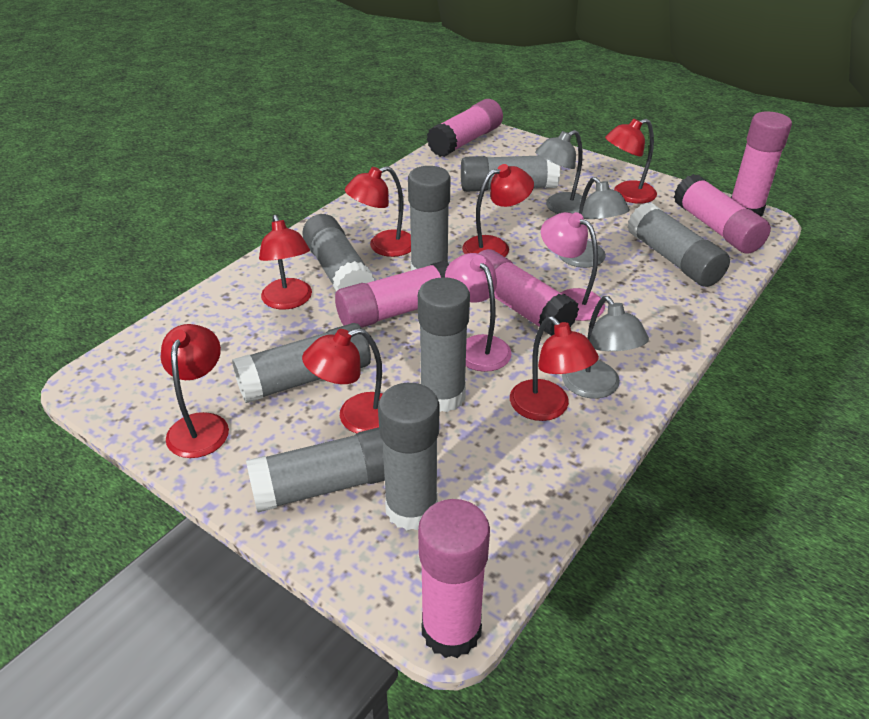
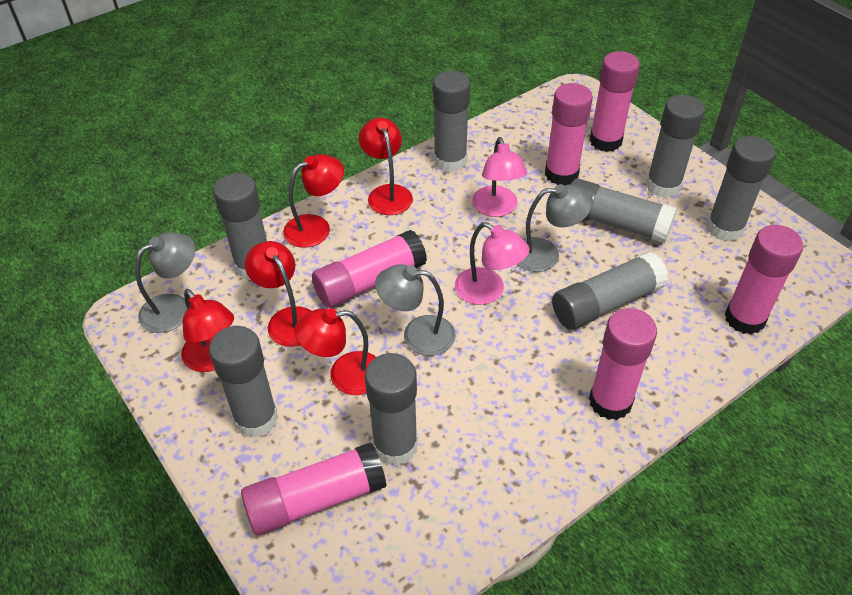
red lamp: [160,324,229,458] [259,215,312,310] [302,328,382,434] [345,166,411,257] [462,164,534,257] [510,316,599,421] [605,118,657,204] = 7 -> [181,289,234,372] [245,241,311,347] [283,154,344,248] [295,308,376,395] [359,118,413,215] = 5

